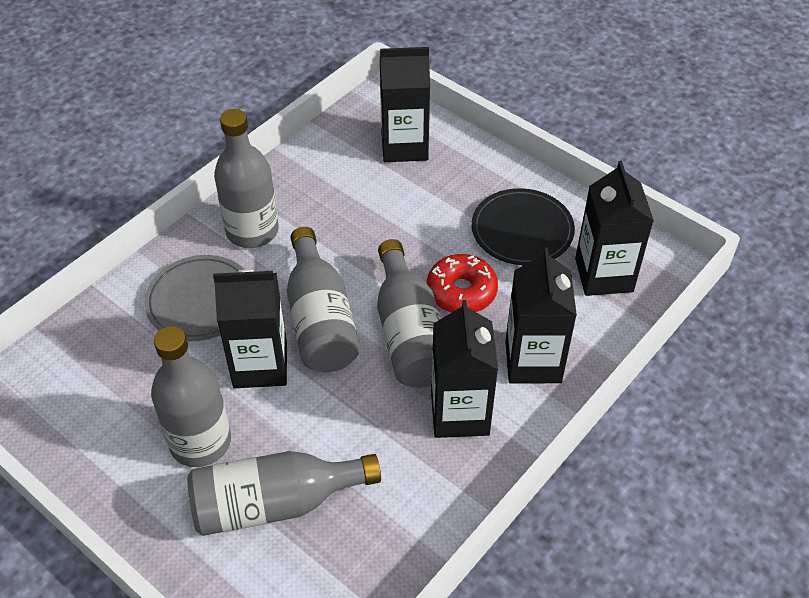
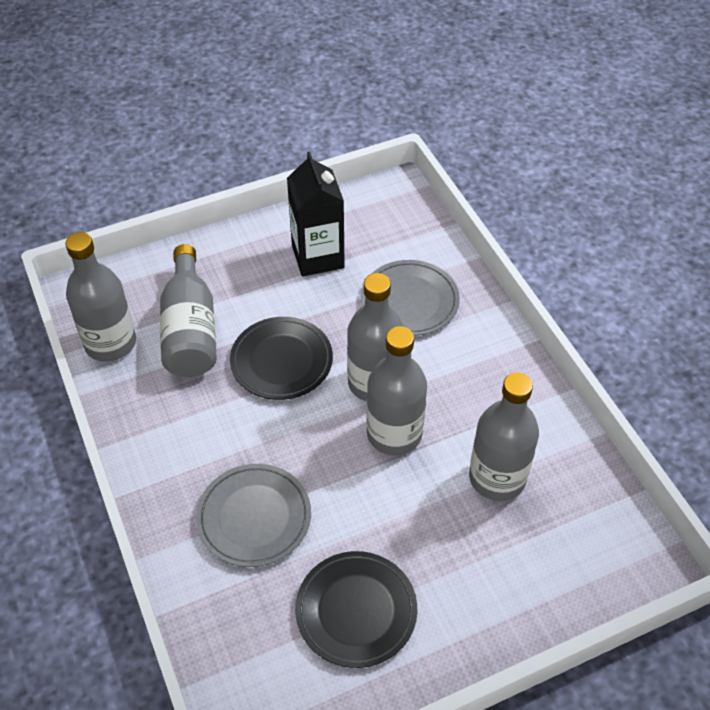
black carton: [213,269,287,388] [380,47,430,162] [431,300,498,438] [505,247,577,383] [575,161,654,296] = 5 -> [287,152,345,277] = 1
black plate: [471,188,575,265] = 1 -> [230,317,333,400] [295,551,417,668] = 2
grey plate: [144,255,245,341] = 1 -> [196,464,311,567] [361,260,460,336] = 2
red donut: [427,254,498,313] = 1 -> none = 0

